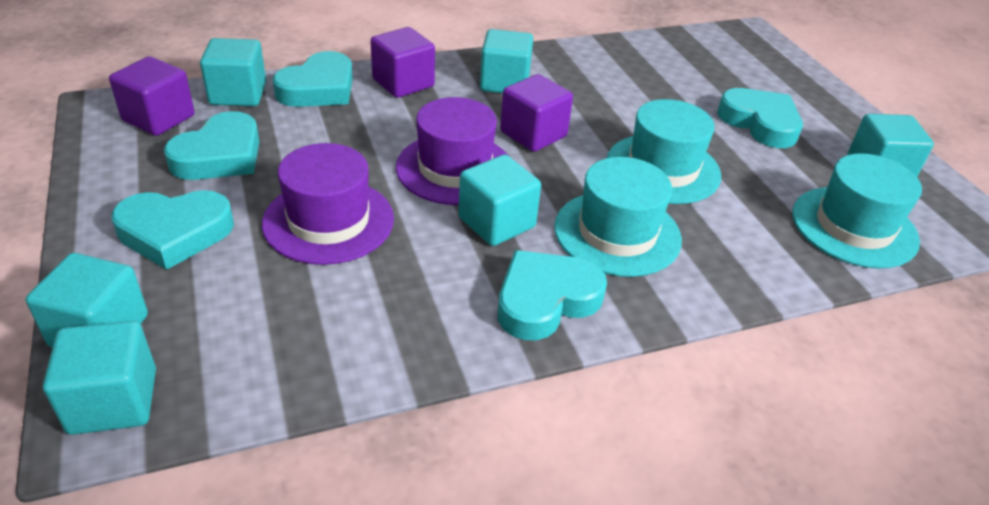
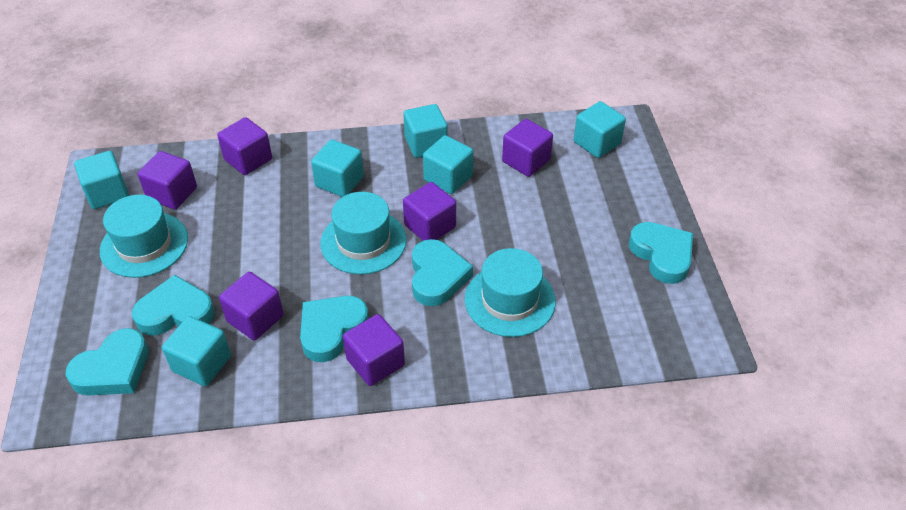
purple cube: [109,56,195,136] [370,27,435,98] [500,74,573,152] = 3 -> [138,151,197,209] [217,117,272,175] [219,272,284,340] [343,314,405,386] [403,182,456,241] [502,119,553,177] = 6
purple hat: [262,143,394,265] [396,97,509,205] = 2 -> none = 0

